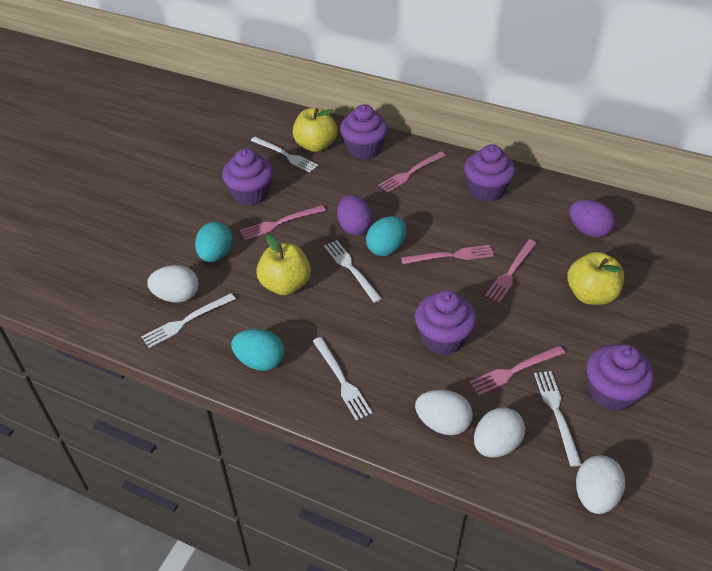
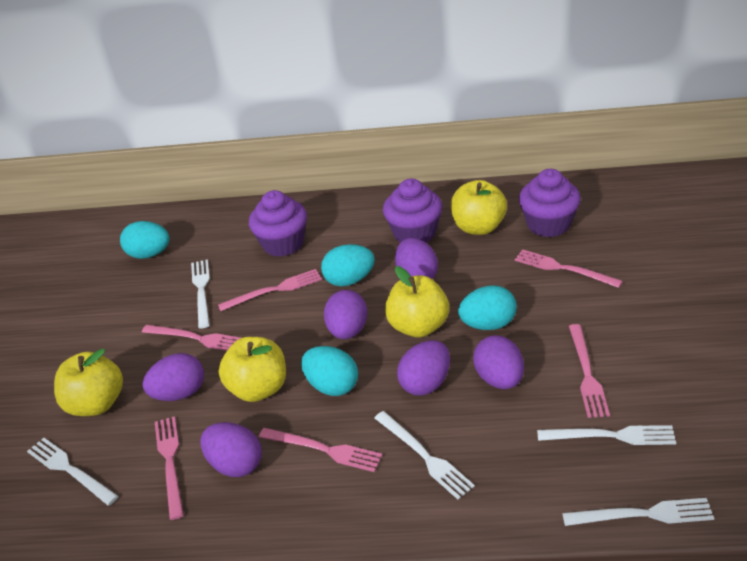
pink fork: [240,205,326,240] [378,151,446,193] [401,245,494,264] [469,346,565,395] [485,239,537,303] = 5 -> [142,325,241,351] [155,416,184,520] [218,269,322,311] [259,428,382,472] [515,249,623,288] [569,324,610,418] = 6
purple cupcake: [222,148,273,206] [340,104,388,159] [415,290,477,355] [464,144,515,202] [587,344,654,411] = 5 -> [249,190,307,257] [383,179,443,243] [519,169,581,237] = 3
purple egg: [337,195,373,235] [570,200,615,237] = 2 -> [143,353,204,401] [200,422,262,477] [324,290,368,339] [395,238,438,279] [397,340,450,396] [473,335,524,389] = 6
turquoise egg: [195,222,233,262] [231,329,284,371] [366,216,406,256] = 3 -> [120,221,170,259] [301,346,358,396] [321,244,375,286] [458,285,517,330] = 4
white egg: [147,265,199,303] [415,390,473,435] [474,407,525,458] [576,455,625,514] = 4 -> none = 0
yellow apple: [256,234,311,295] [293,108,337,152] [567,252,624,305] = 3 -> [54,348,123,416] [219,337,286,402] [385,266,449,338] [451,180,507,235] = 4

